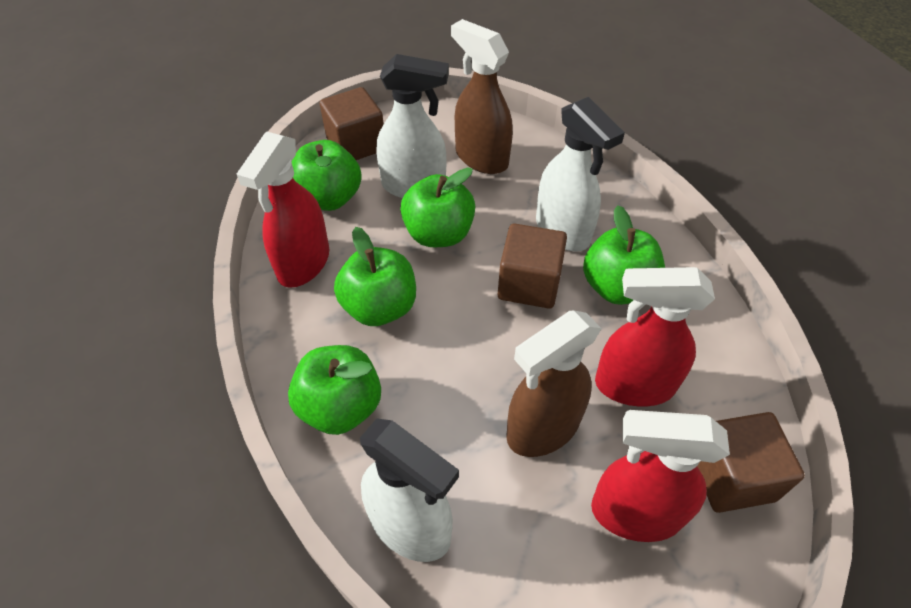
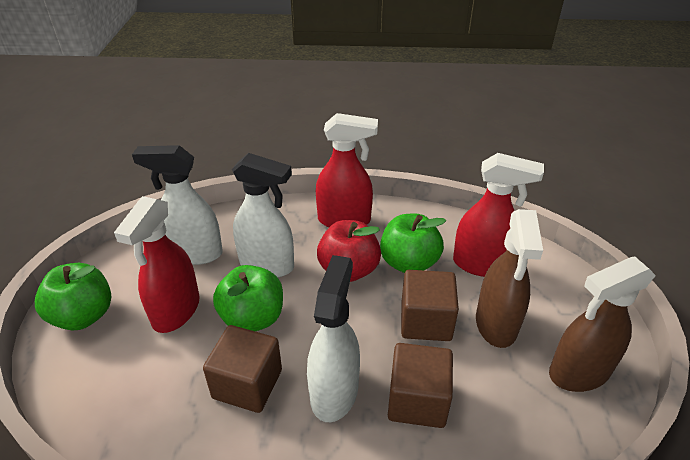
green apple: [288,345,381,435] [292,140,362,211] [334,227,416,326] [400,167,475,247] [583,205,665,305] = 5 -> [35,263,111,330] [213,265,283,331] [380,214,446,273] = 3
red apple: none = 0 -> [317,220,381,282] = 1

